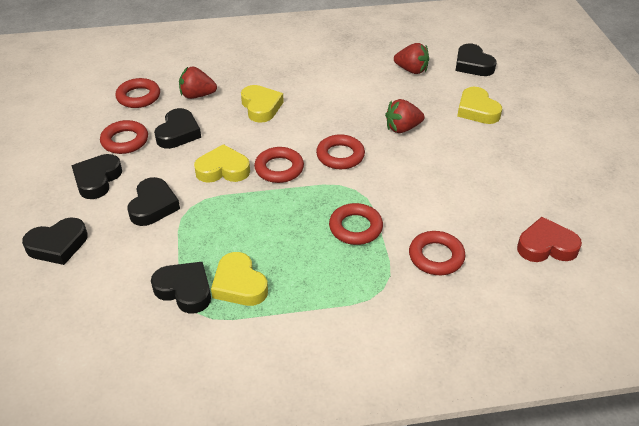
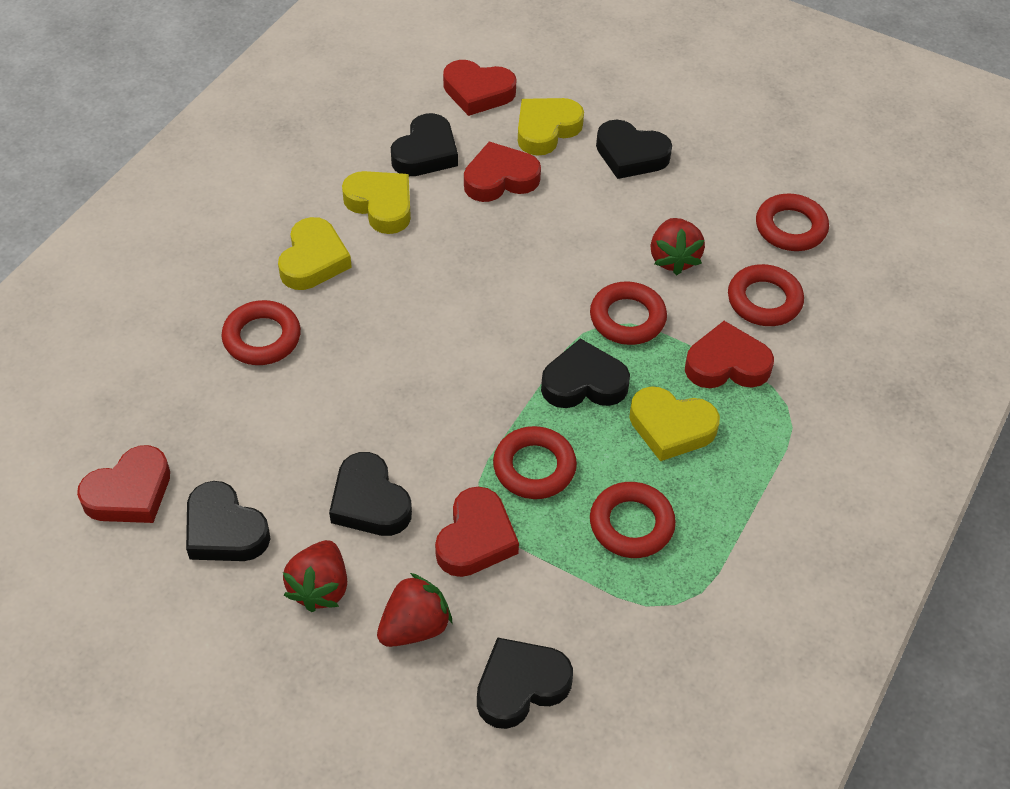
red heart: [517,217,582,262] = 1 -> [77,445,170,523] [435,487,519,577] [443,60,517,116] [464,142,541,202] [685,321,774,388] = 5

